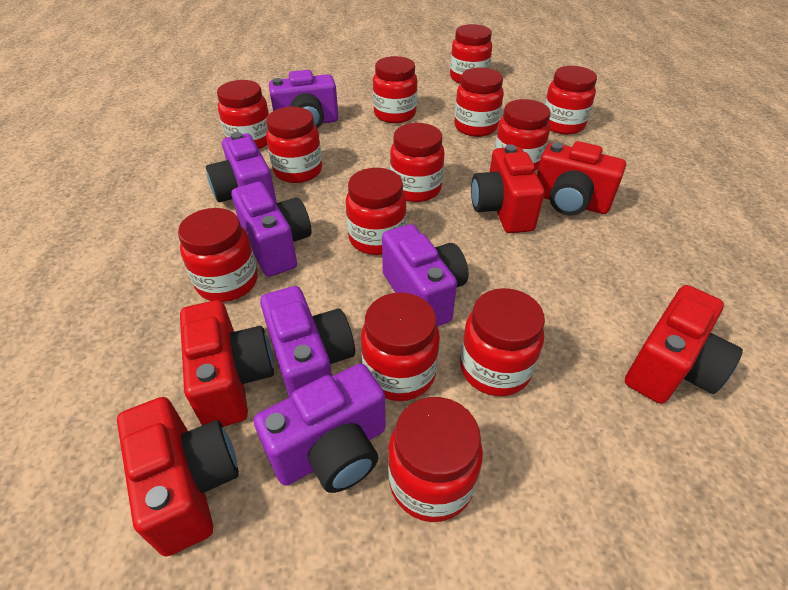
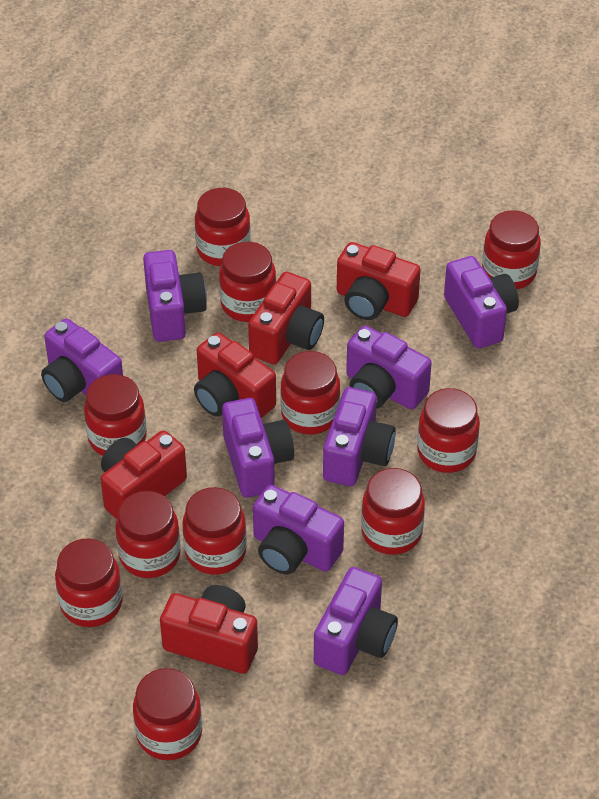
purple camera: [206,132,277,203] [232,182,311,277] [254,363,386,493] [260,286,355,397] [269,70,339,129] [382,224,469,327] = 6 -> [41,319,123,402] [143,250,207,342] [222,398,294,498] [253,485,344,574] [314,567,398,675] [323,387,396,486] [346,325,432,410] [444,256,519,348] = 8
red jar: [178,208,258,302] [217,80,269,149] [266,107,322,183] [346,168,407,255] [361,293,440,401] [373,56,417,123] [388,397,483,522] [390,123,445,202] [450,24,492,84] [454,67,504,137] [460,288,545,396] [494,99,551,171] [545,66,597,135] = 13 -> [55,539,123,627] [84,374,147,456] [115,491,181,578] [133,668,202,760] [183,487,247,575] [195,188,251,266] [219,242,276,322] [280,351,340,435] [361,468,425,555] [417,388,480,473] [482,210,541,289] = 11

